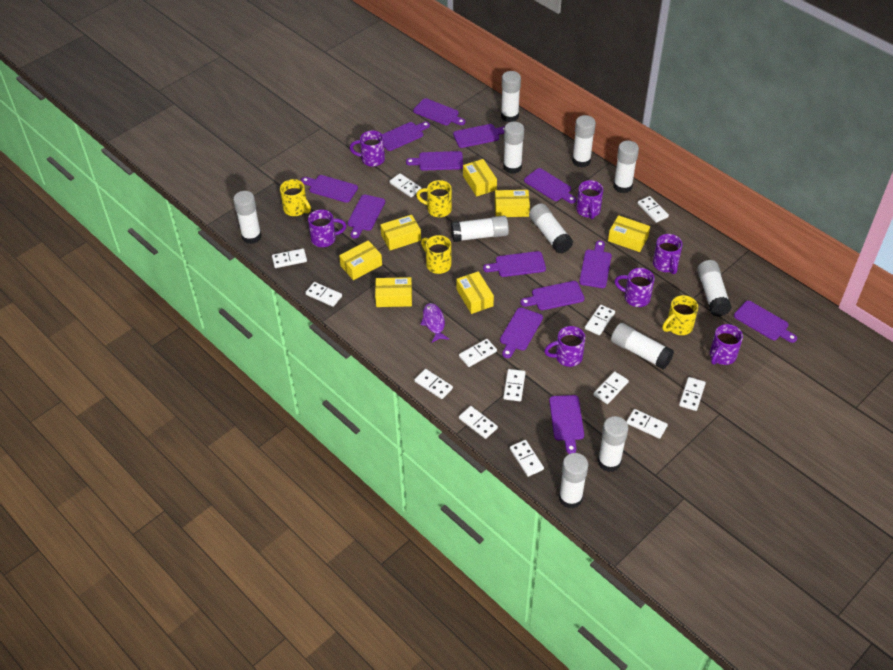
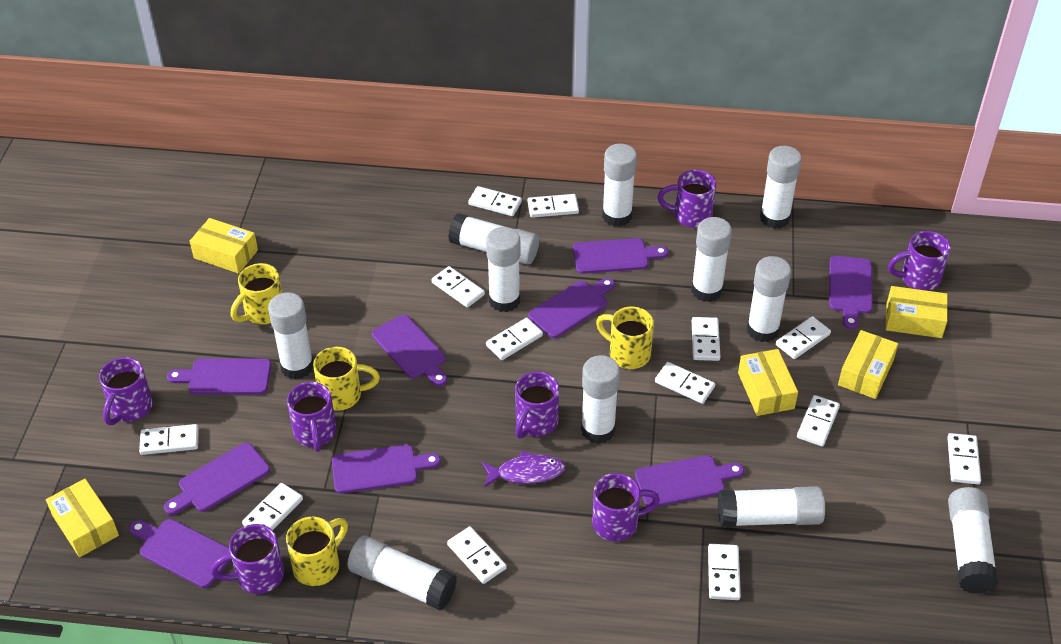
purple cutting board: [301,175,358,203] [347,195,385,239] [382,122,430,151] [406,151,463,171] [413,98,465,125] [453,124,505,148] [483,251,546,277] [500,307,543,358] [520,281,585,310] [524,168,576,204] [549,395,584,454] [579,241,612,288] [734,301,797,343] = 13 -> [130,519,231,588] [164,443,270,515] [167,358,271,395] [332,445,441,494] [372,315,447,386] [528,278,615,338] [573,238,668,274] [635,455,744,507] [829,256,872,329] = 9
yellow box: [339,240,382,280] [375,277,412,307] [380,215,421,250] [456,271,494,314] [463,159,497,197] [495,190,530,217] [608,215,650,252] = 7 -> [46,479,119,557] [190,218,258,274] [738,349,798,416] [838,330,898,399] [886,286,948,338] = 5

